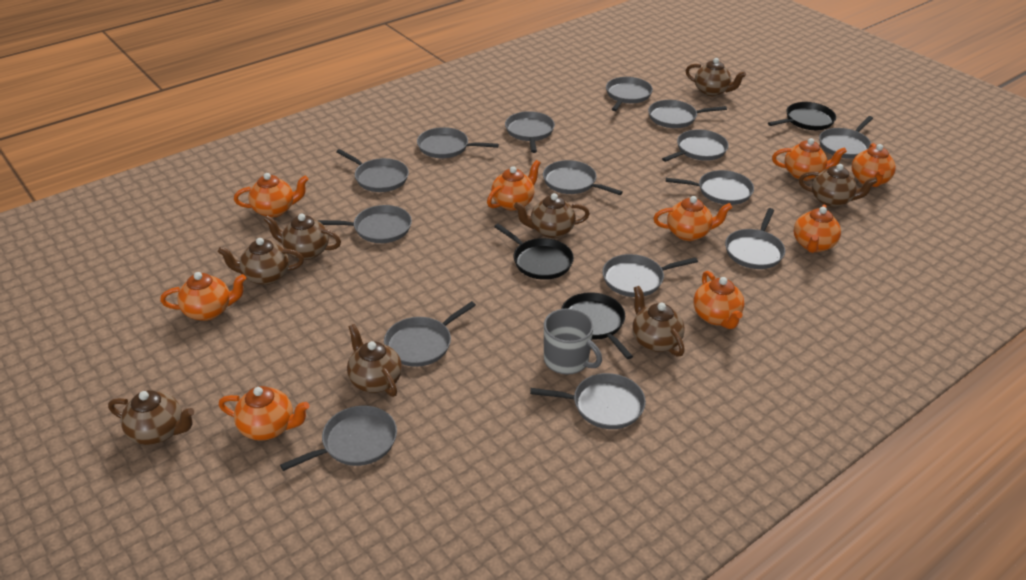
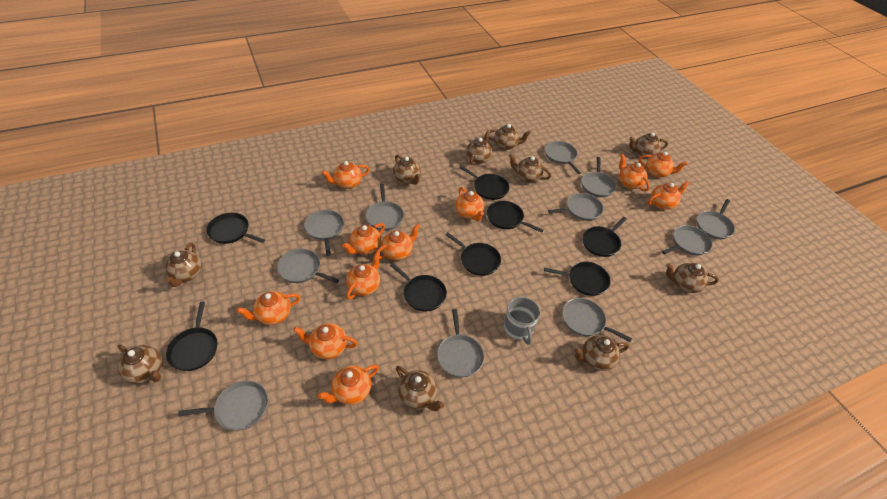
black pan: [494,224,574,280] [561,292,633,359] [768,102,836,130] = 3 -> [166,302,217,371] [206,213,265,244] [390,263,447,311] [445,232,501,276] [459,166,510,200] [487,201,543,233] [544,261,611,296] [582,217,627,257] = 8
brown teapot: [108,390,194,445] [218,238,304,285] [264,214,341,260] [347,324,402,397] [514,193,590,238] [632,286,685,357] [685,58,746,96] [799,164,878,207] = 8 -> [117,344,162,384] [164,243,202,287] [393,155,421,185] [396,366,444,411] [466,130,492,165] [489,124,531,150] [509,153,551,183] [574,335,629,371] [629,133,668,158] [666,263,719,293] = 10
grey pan: [280,406,397,471] [317,205,412,243] [336,149,409,192] [384,301,476,367] [417,127,499,158] [505,111,555,153] [530,373,646,429] [543,160,623,195] [602,254,698,297] [606,77,653,111] [648,100,727,128] [662,130,729,162] [666,170,754,205] [725,208,785,269] [819,116,873,159] = 15 -> [178,381,268,430] [277,249,339,283] [304,210,344,256] [366,184,404,231] [437,309,484,377] [545,141,581,174] [548,193,603,221] [562,298,632,342] [581,157,616,197] [662,225,713,255] [697,199,735,239] = 11
orange teapot: [160,272,246,321] [219,386,309,441] [234,173,309,218] [487,160,541,211] [654,196,732,241] [693,271,744,329] [772,138,847,181] [794,205,841,253] [852,143,896,187] = 9 -> [236,291,300,325] [293,323,358,359] [318,365,379,405] [322,161,370,189] [342,223,385,254] [346,252,380,300] [377,224,420,260] [455,187,484,221] [619,154,650,191] [638,152,687,178] [648,181,689,210] = 11

